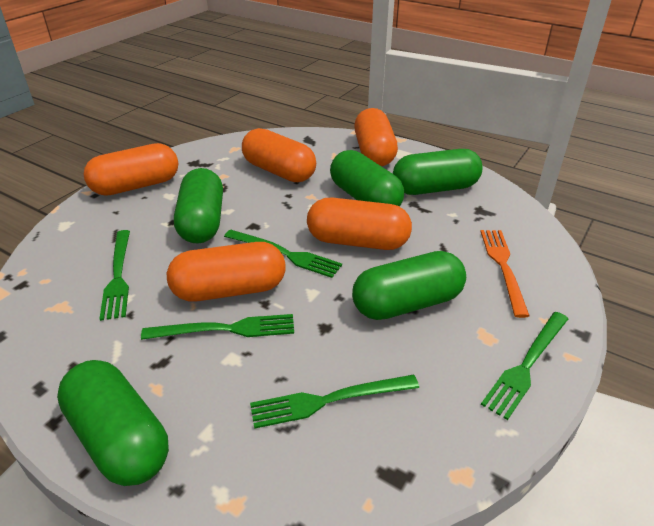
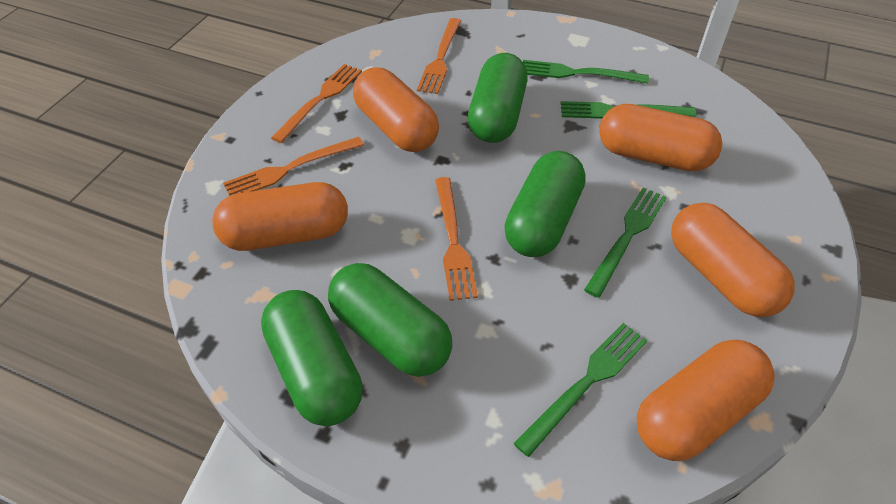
green capsule: [57,360,169,486] [174,168,223,244] [330,150,404,207] [352,251,466,320] [393,149,482,195] = 5 -> [261,290,363,426] [328,263,452,377] [468,53,527,143] [505,151,586,257] = 4
green fork: [99,230,130,321] [141,314,294,340] [224,230,342,278] [250,375,419,429] [481,312,568,420] = 5 -> [513,323,648,457] [523,60,649,84] [561,101,696,119] [584,187,666,298] = 4
orange fork: [480,230,530,318] = 1 -> [223,137,364,196] [271,64,362,143] [417,18,461,94] [435,177,478,301] = 4

